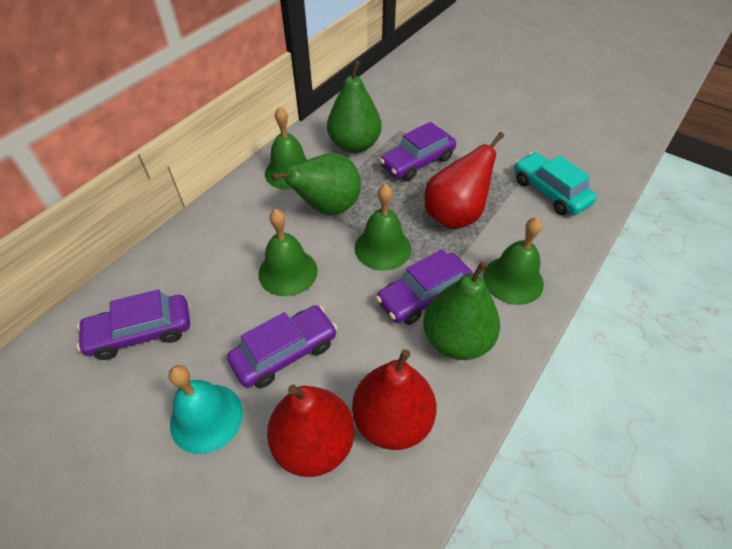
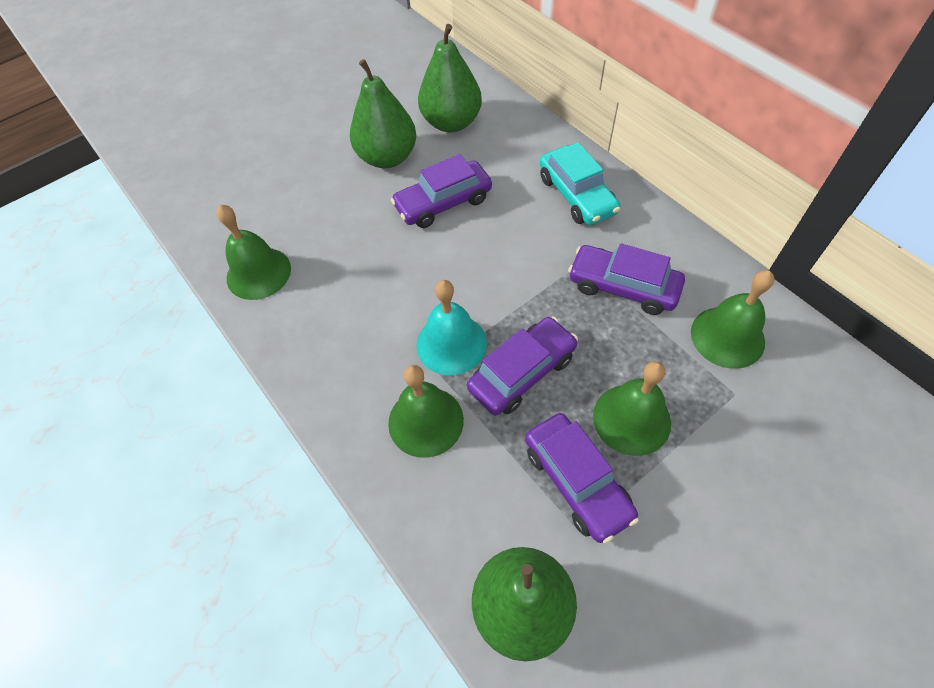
red pear: [267,385,355,477] [352,349,437,450] [424,132,504,229] = 3 -> none = 0

